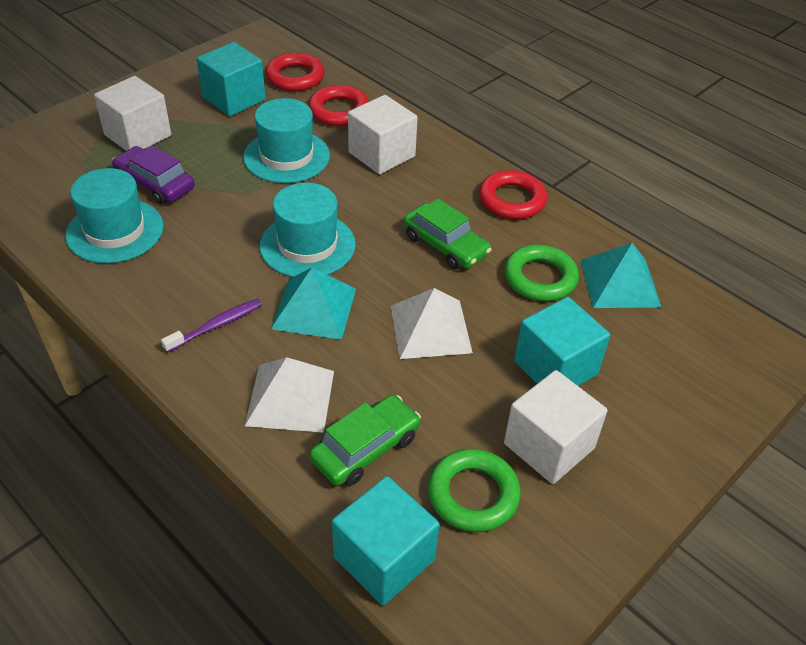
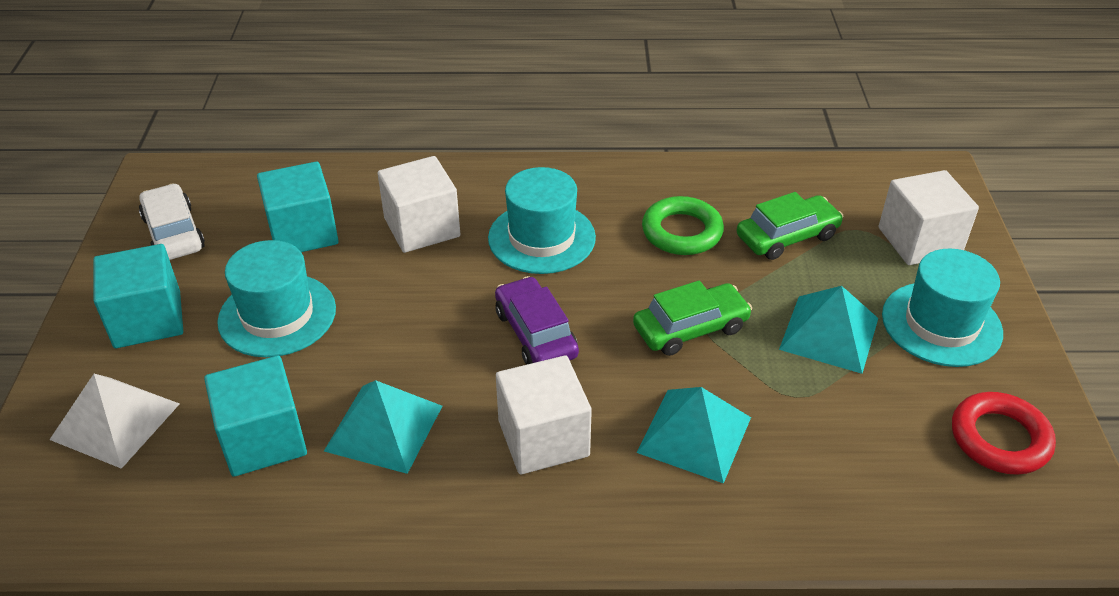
green ring: [428,449,521,532] [504,245,579,301] = 2 -> [642,196,724,255] = 1
purple toothbrush: [161,299,263,353] = 1 -> none = 0
red ring: [265,53,325,91] [308,85,369,126] [479,170,547,219] = 3 -> [952,392,1056,475] = 1
turquoise pyramid: [271,268,356,340] [580,243,661,308] = 2 -> [324,380,442,474] [636,387,751,484] [779,286,878,374] = 3
white car: none = 0 -> [139,184,205,260] = 1
white pyramid: [245,357,334,433] [391,288,473,359] = 2 -> [49,374,180,469] = 1

